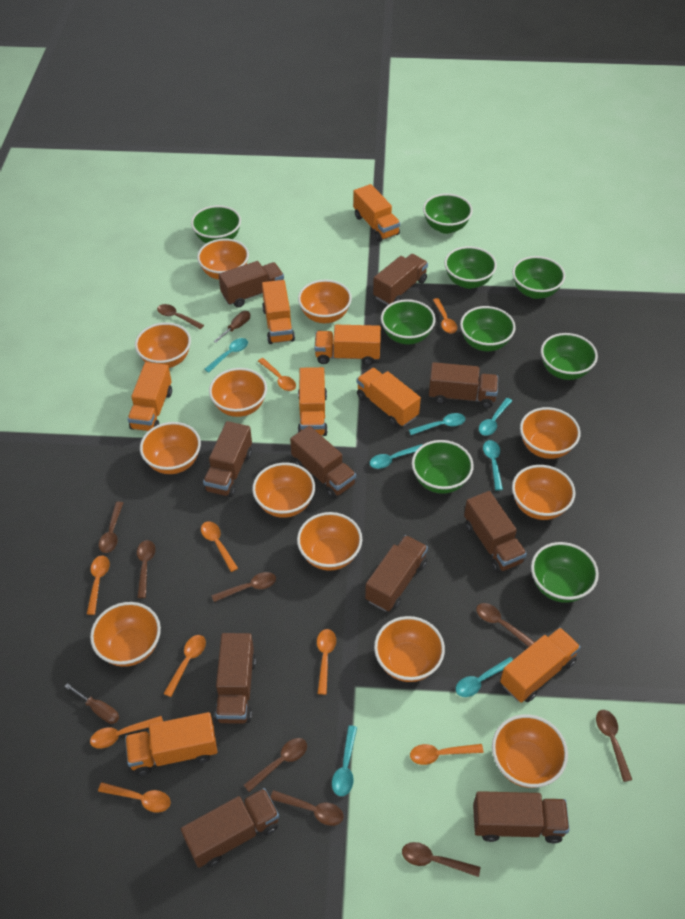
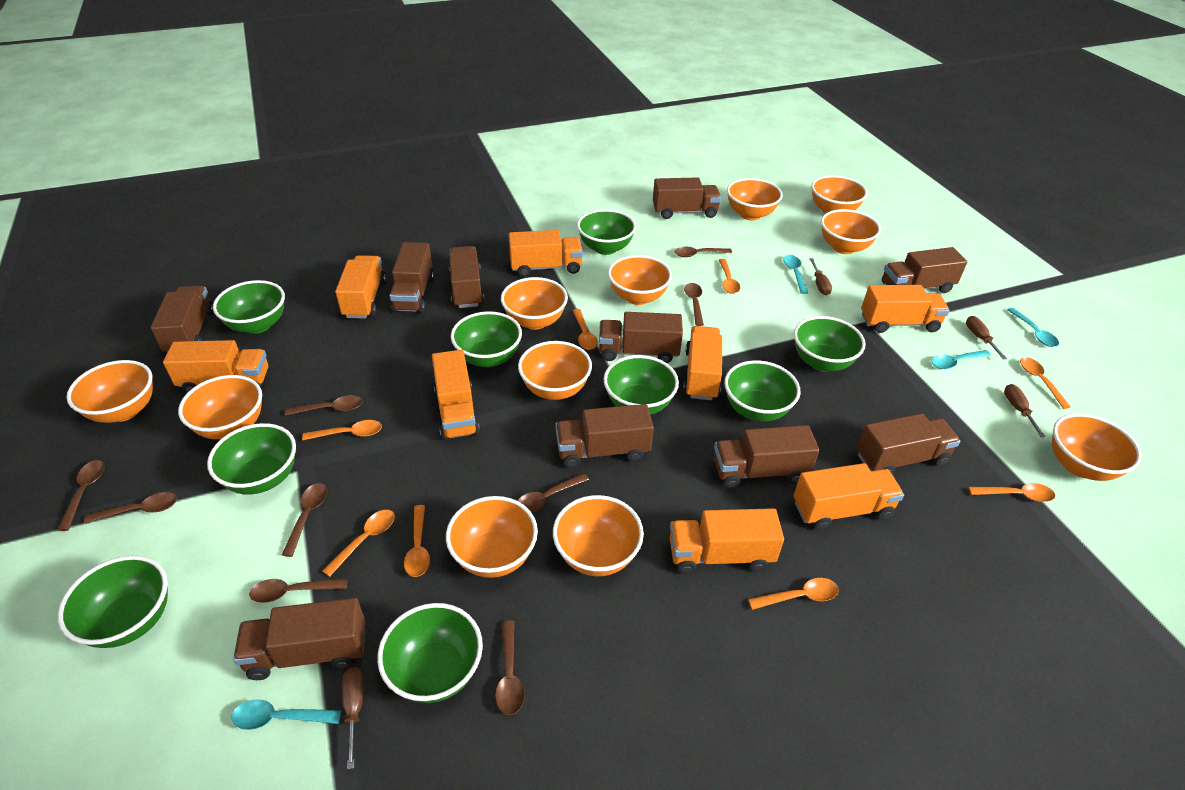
brown screwdriver: [64,683,119,724] [213,311,250,343] = 2 -> [342,667,364,769] [809,258,832,295] [966,316,1007,360] [1004,384,1046,437] = 4
orange bowl: [90,602,161,667] [135,322,191,368] [140,422,201,474] [197,238,249,280] [209,368,267,417] [252,463,315,518] [297,512,362,571] [298,280,352,323] [374,616,445,682] [492,714,568,788] [512,465,575,520] [520,407,581,459] = 12 -> [66,360,153,423] [178,375,262,439] [446,496,538,578] [501,277,568,330] [518,341,592,400] [553,495,644,576] [608,255,672,305] [727,178,783,220] [811,175,867,214] [821,209,881,254] [1052,413,1142,481] = 11
orange spoon: [87,555,110,615] [90,716,163,749] [98,782,171,813] [163,635,206,697] [201,521,238,572] [258,358,296,391] [317,629,336,695] [410,744,484,765] [433,298,457,333] = 9 -> [302,420,382,440] [322,510,395,577] [404,505,430,577] [573,309,598,350] [719,259,740,294] [748,578,839,610] [969,483,1055,502] [1020,357,1071,409] = 8
turquoise spoon: [204,338,248,373] [332,725,357,796] [370,444,422,469] [409,413,465,435] [456,657,513,697] [479,398,512,436] [483,440,503,491] = 7 -> [231,699,342,730] [783,255,808,294] [931,350,991,369] [1007,308,1059,347] = 4

